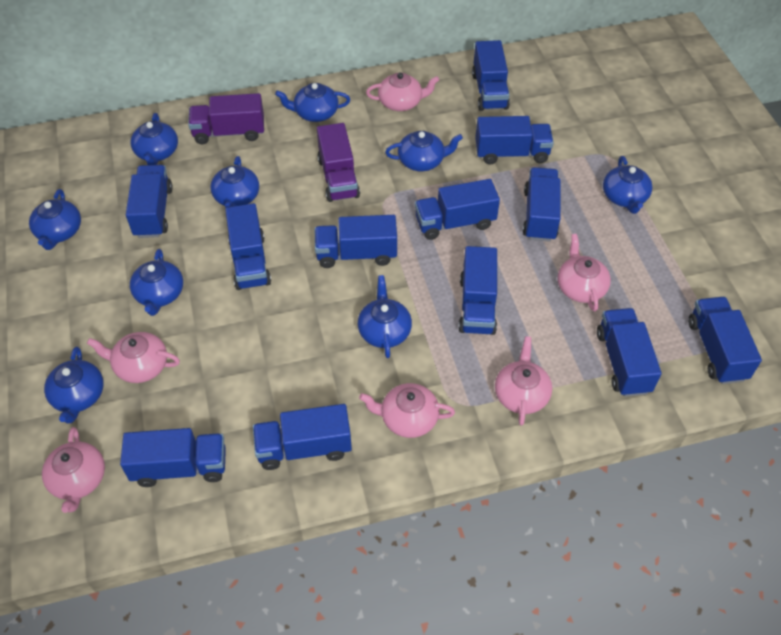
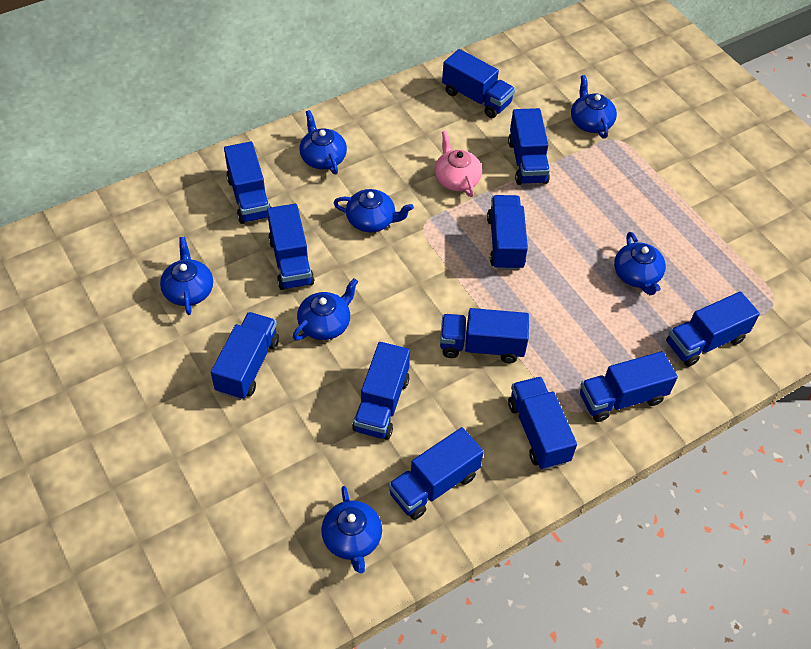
blue teapot: [29,189,81,250] [44,347,104,423] [130,249,183,316] [131,113,178,165] [211,156,259,208] [275,83,350,122] [358,275,412,358] [385,131,463,171] [603,156,653,214] = 9 -> [160,237,213,315] [293,278,358,341] [300,110,347,174] [321,486,382,573] [334,189,414,233] [571,75,617,139] [614,232,666,295] = 7
pink teapot: [42,427,105,513] [87,332,180,383] [359,383,455,438] [366,73,439,111] [495,336,552,426] [557,234,611,312] = 6 -> [435,131,482,197] = 1
purple truck: [188,93,264,144] [317,123,360,202] = 2 -> none = 0

